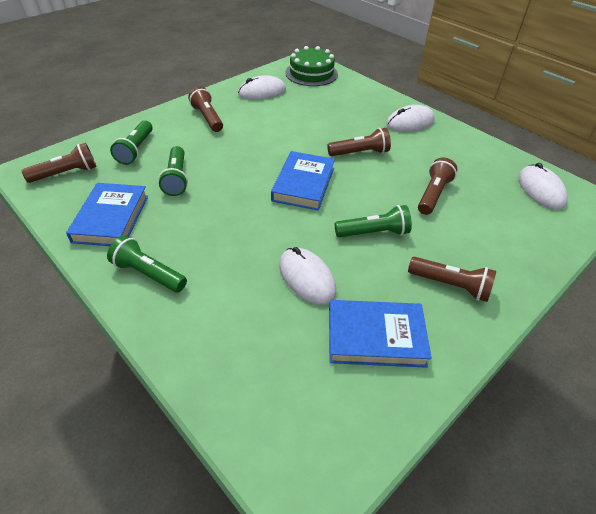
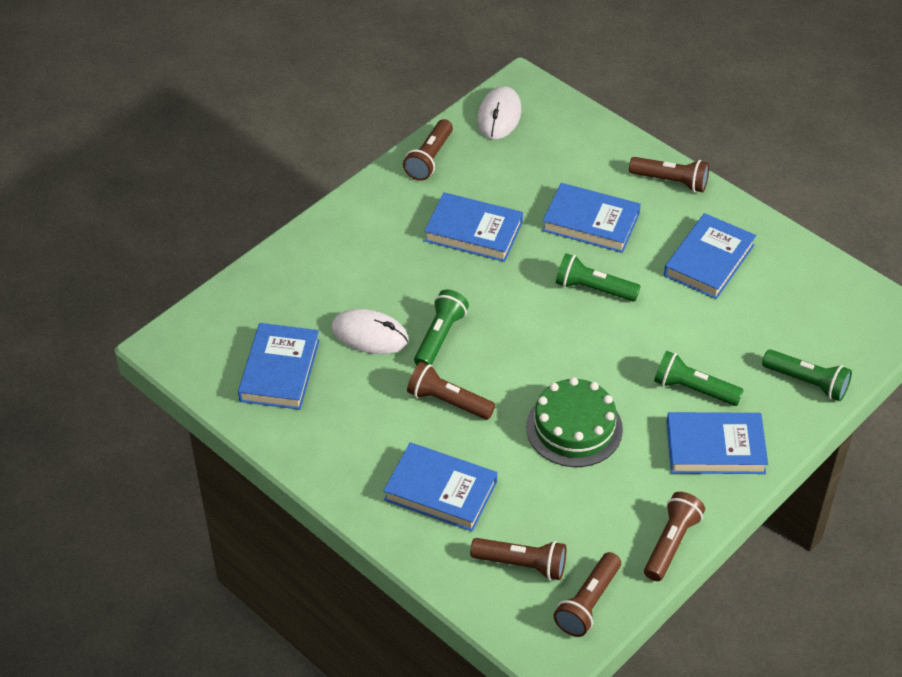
blue book: [66,183,148,246] [271,151,335,211] [329,300,432,368] = 3 -> [238,323,320,410] [383,442,497,532] [424,192,523,262] [542,183,641,253] [664,213,756,299] [666,412,768,474] = 6
brown flashlight: [22,143,97,183] [188,86,223,132] [327,128,391,156] [408,257,496,302] [418,158,457,215] = 5 -> [403,119,453,181] [407,362,495,420] [470,538,566,580] [554,552,621,637] [629,157,709,192] [644,492,705,581] = 6
white mouse: [238,75,286,100] [279,247,336,305] [386,105,435,132] [518,163,568,210] = 4 -> [331,309,409,354] [477,86,521,139] = 2

